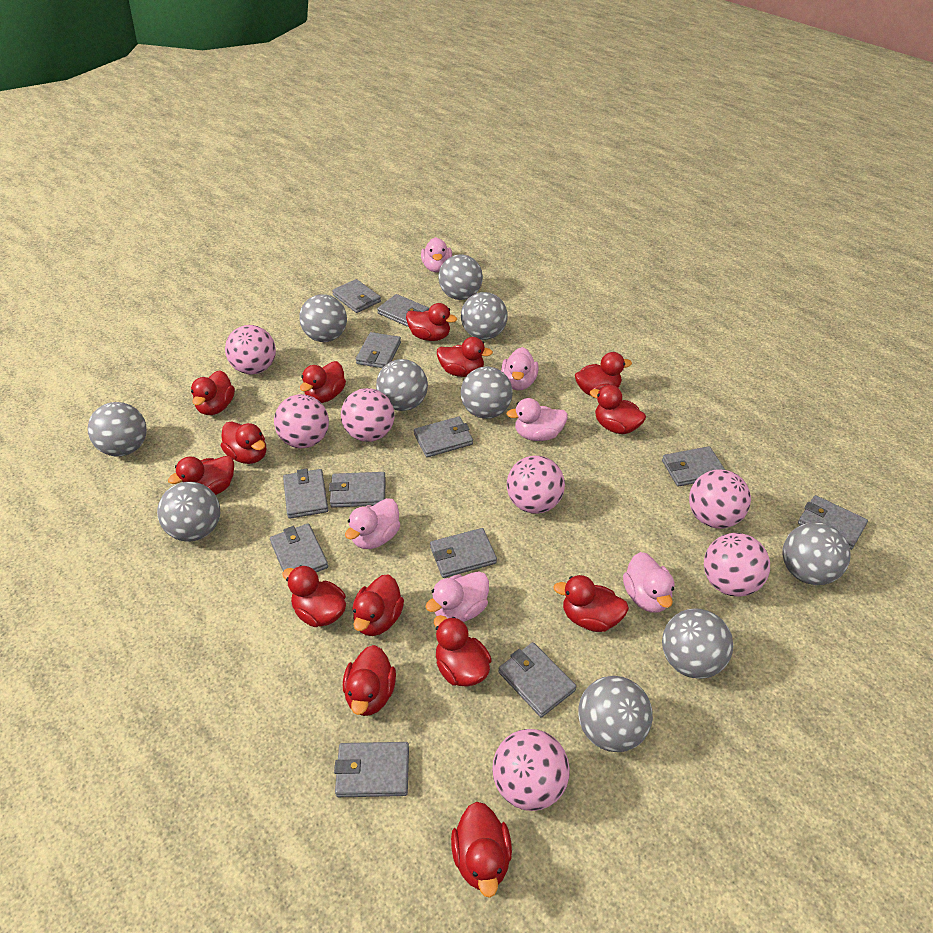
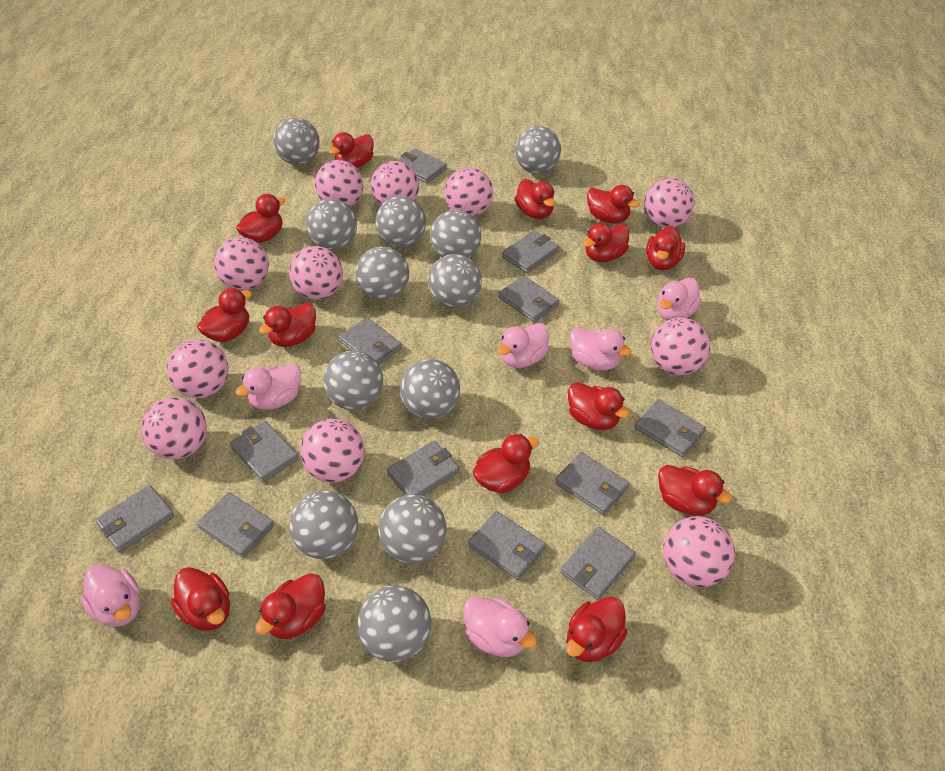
grey ball: [88,402,147,456] [157,482,220,542] [299,294,347,342] [376,359,428,411] [439,254,483,300] [461,292,507,340] [461,366,513,419] [578,676,653,752] [662,608,733,679] [783,522,851,585] = 10 -> [273,117,320,165] [289,490,358,559] [306,199,357,250] [323,351,383,410] [356,246,409,300] [358,586,431,662] [376,196,426,247] [378,495,447,564] [400,359,460,419] [428,254,482,308] [430,210,481,258] [515,126,561,174] = 12
pink ball: [225,325,276,375] [274,394,329,448] [341,388,394,442] [492,729,570,811] [507,456,565,514] [689,470,751,528] [704,533,770,597] = 7 -> [141,397,207,460] [167,340,229,398] [214,237,269,291] [289,246,343,300] [300,419,365,483] [315,160,364,207] [371,161,419,205] [445,167,493,217] [644,178,694,228] [651,318,710,375] [663,516,735,587] = 11

